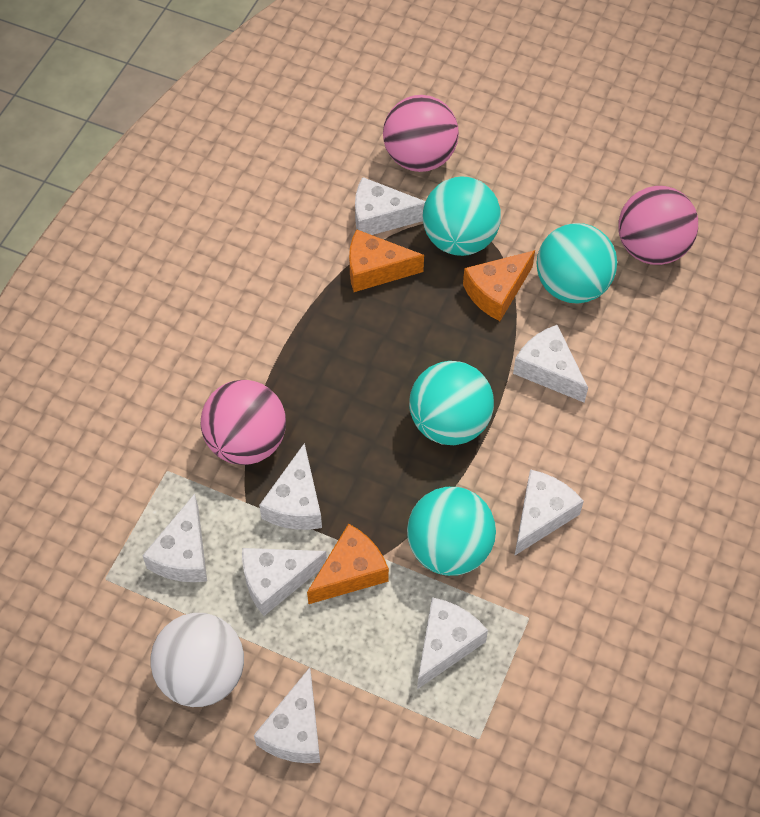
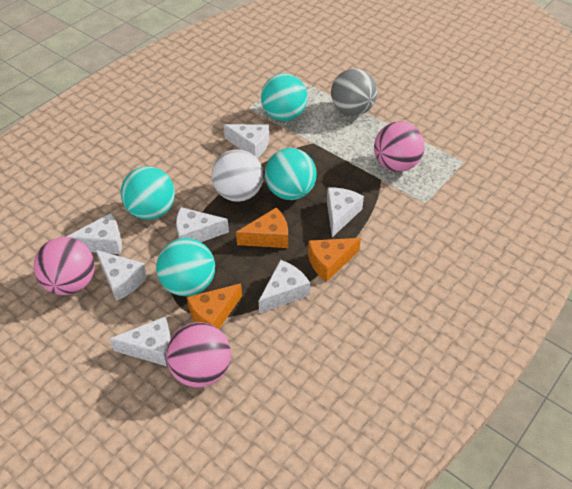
grey ball: none = 0 -> [331,69,377,116] = 1
white cheese: [142,494,207,582] [242,548,327,616] [254,668,320,763] [259,443,322,530] [355,177,426,235] [417,597,488,689] [513,325,588,403] [514,469,584,556] = 8 -> [66,213,122,254] [96,250,147,301] [109,317,171,366] [176,207,229,242] [224,124,269,158] [259,260,310,313] [327,188,364,237] = 7

